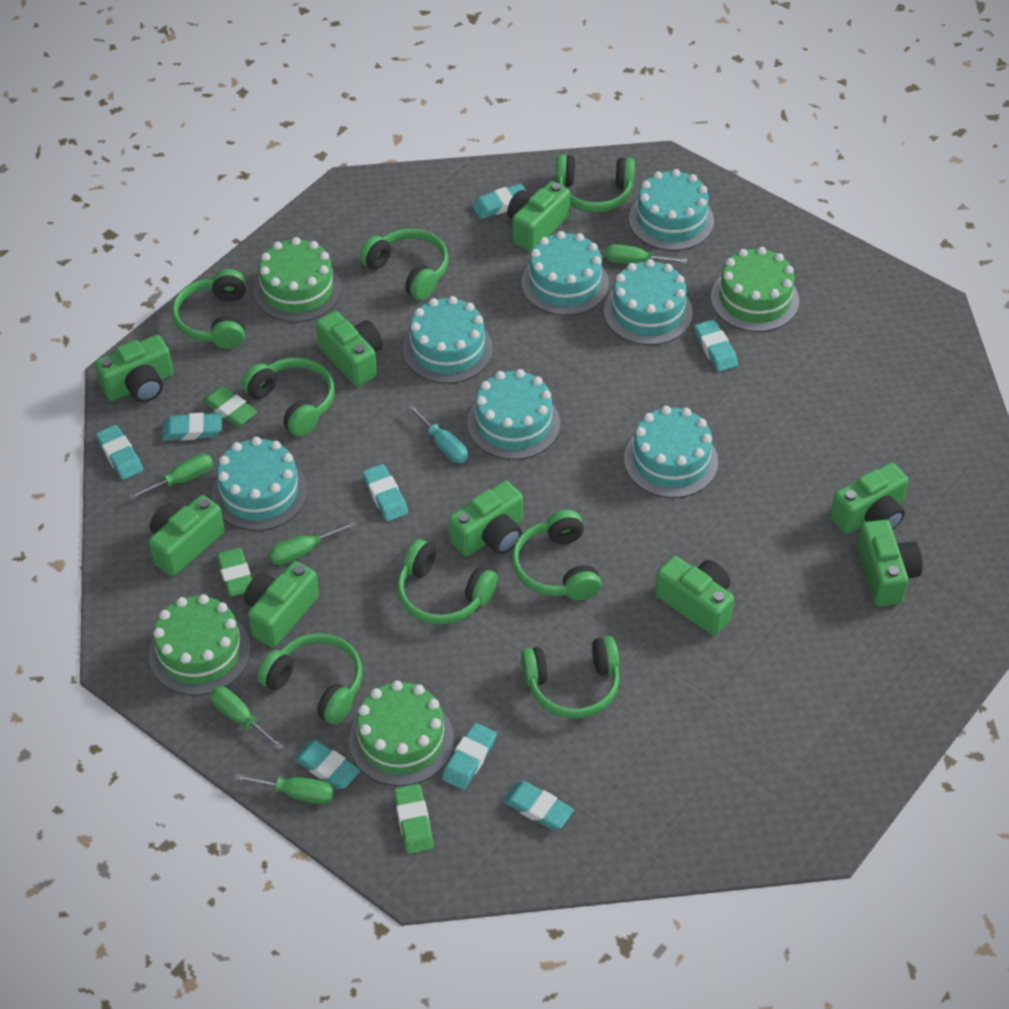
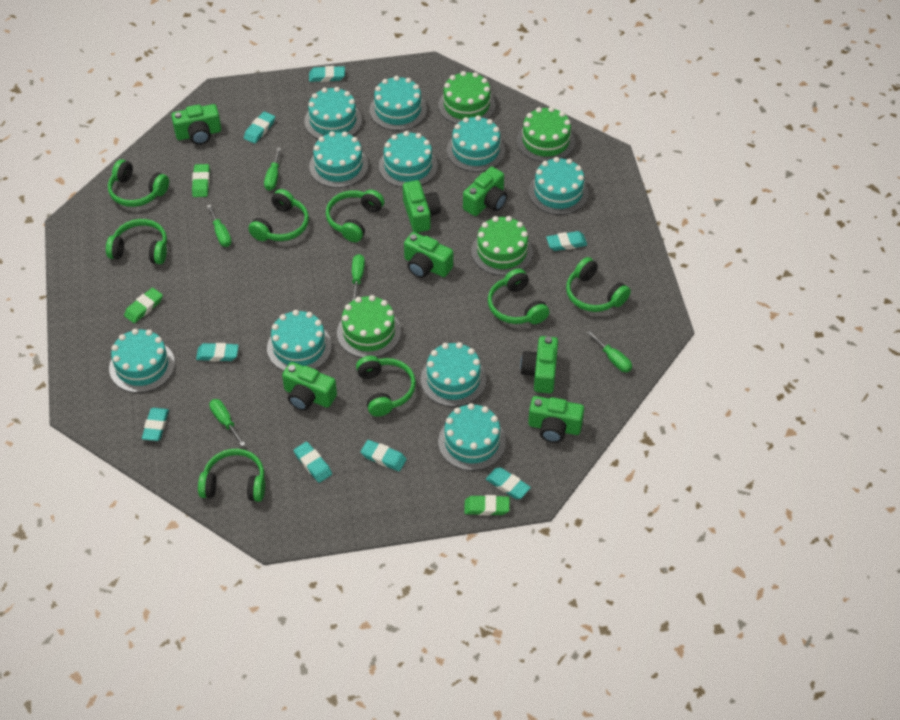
green camera: [94,335,174,403] [149,495,225,577] [244,561,319,648] [316,311,383,387] [449,481,523,556] [507,181,570,252] [655,556,734,636] [830,462,908,534] [857,520,923,606] = 9 -> [171,104,221,145] [282,362,337,411] [403,180,441,233] [404,232,453,278] [463,167,507,216] [520,336,558,394] [528,396,584,443] = 7
turquoise cake: [212,437,308,531] [403,296,493,384] [467,369,560,460] [521,231,609,316] [604,259,693,345] [624,406,718,498] [629,169,714,251] = 7 -> [109,328,175,393] [267,310,332,371] [304,87,362,139] [309,131,368,188] [370,76,427,131] [379,131,438,188] [421,342,486,407] [438,403,506,471] [447,115,505,172] [529,157,589,215] = 10
turquoise screwdriver: [408,405,468,463] = 1 -> none = 0

